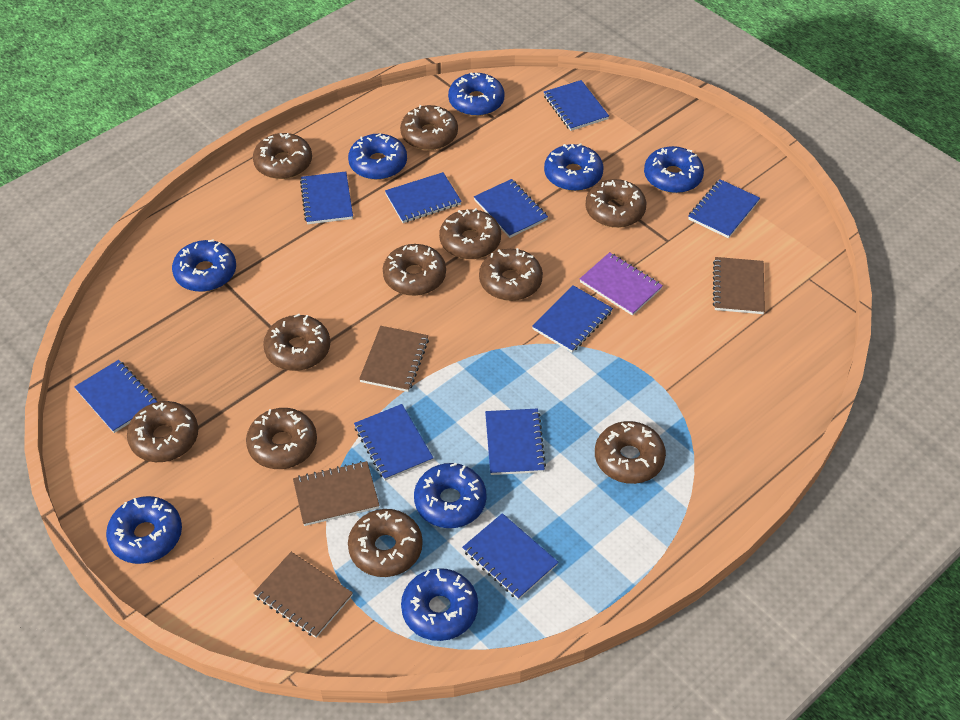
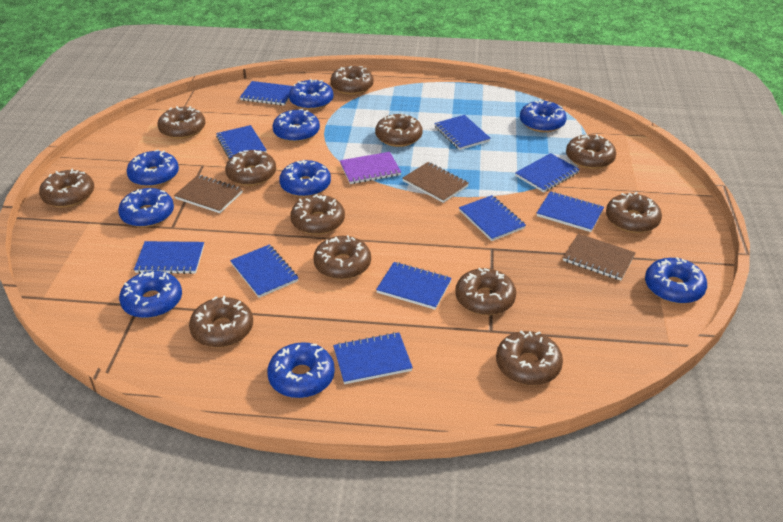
blue donut: [106,496,182,564] [172,239,236,292] [348,134,407,180] [401,568,478,641] [414,463,487,528] [448,72,505,116] [544,143,604,191] [644,146,704,193] = 8 -> [118,188,174,227] [119,271,182,318] [127,150,179,187] [267,342,335,398] [272,109,320,142] [279,160,331,197] [289,79,333,110] [520,100,567,132] [645,257,707,304] = 9
brown donut: [127,401,198,462] [246,408,317,469] [253,133,312,179] [263,314,330,371] [348,509,423,577] [383,244,446,296] [400,105,458,150] [439,208,501,259] [479,248,543,301] [585,179,646,228] [595,421,666,484] = 11 -> [39,168,94,208] [157,106,205,139] [189,296,253,348] [225,150,276,186] [290,194,345,235] [313,235,371,280] [330,66,374,95] [375,113,423,147] [455,268,516,315] [496,330,563,385] [566,134,616,169] [606,192,662,233] = 12
brown notebook: [253,552,353,638] [293,461,380,526] [359,326,429,392] [713,257,765,314] = 4 -> [174,175,243,213] [403,162,469,203] [563,234,636,280] = 3

